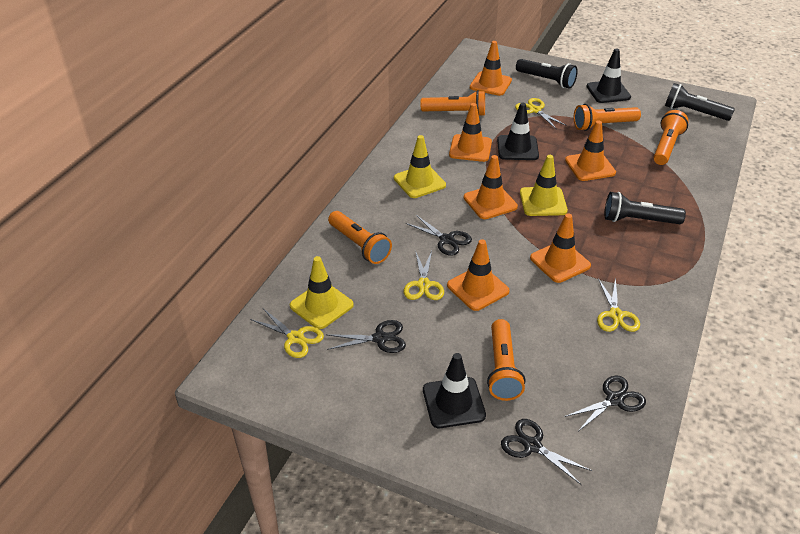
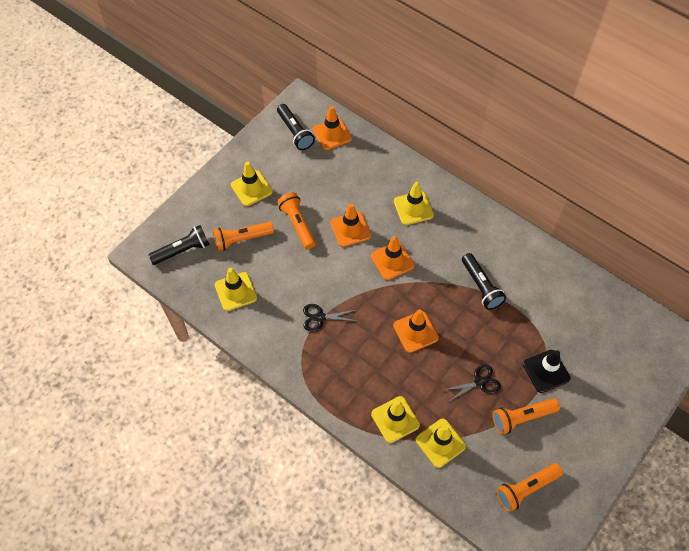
black scissors: [327,320,406,353] [406,215,472,256] [501,419,592,485] [564,375,646,431] = 4 -> [303,304,356,332] [443,364,501,401] = 2
black traffic cone: [423,353,486,428] [497,103,539,160] [586,48,631,103] = 3 -> [523,350,571,393] = 1
orange flashlight: [328,211,392,264] [421,90,485,116] [487,319,525,401] [574,104,641,131] [654,110,689,165] = 5 -> [213,222,274,251] [277,192,316,249] [493,398,560,435] [496,463,563,512] = 4
orange traffic cone: [447,239,510,311] [449,103,492,162] [464,155,518,219] [470,41,512,96] [530,213,591,283] [565,120,616,181] = 6 -> [313,106,352,150] [331,203,371,247] [371,236,414,280] [393,309,439,353] = 4
yellow scissors: [250,308,324,358] [404,250,444,300] [515,98,567,129] [597,278,640,332] = 4 -> none = 0
yellow traffic cone: [290,256,354,329] [394,135,446,198] [520,155,568,216] = 3 -> [215,268,257,311] [231,161,273,206] [371,396,420,443] [394,182,434,225] [416,419,466,468] = 5

